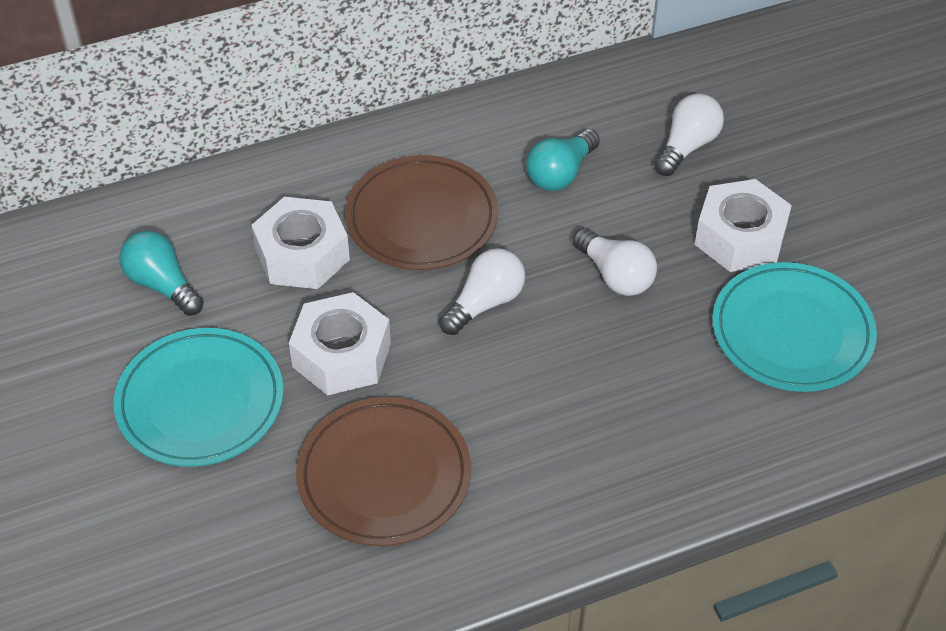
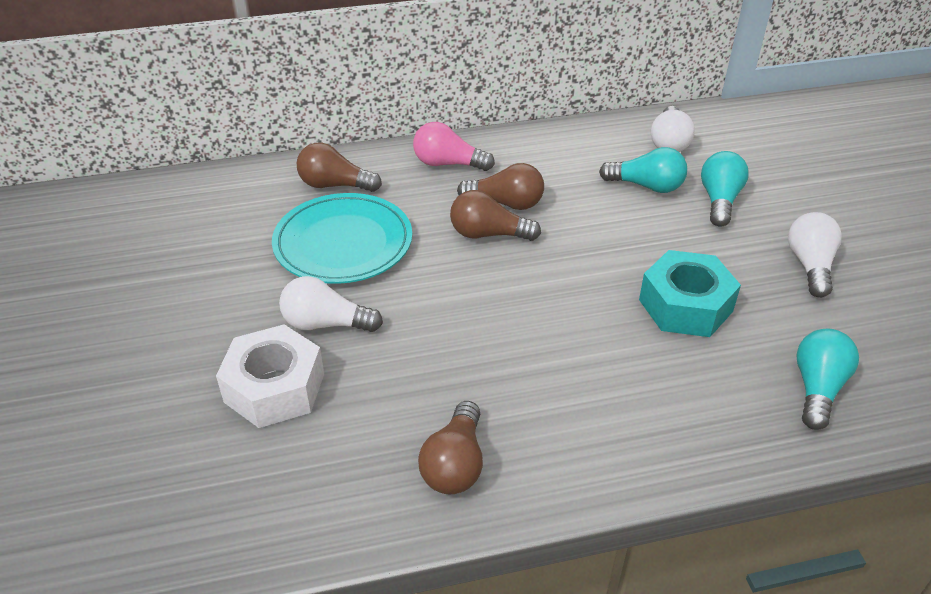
brown light bulb: none = 0 -> [297,143,382,192] [418,401,483,494] [450,190,541,241] [457,163,544,210] = 4
brown plate: [296,397,471,546] [345,155,498,270] = 2 -> none = 0
pink light bulb: none = 0 -> [413,122,495,171] = 1
turquoise light bulb: [119,231,204,316] [526,129,600,191] = 2 -> [599,147,687,193] [701,151,749,226] [796,329,859,430] = 3
turquoise nut: none = 0 -> [639,250,741,337] = 1
turquoise plate: [114,328,284,467] [712,262,877,392] = 2 -> [272,193,412,284] = 1
white nut: [251,197,350,289] [289,292,391,395] [695,179,792,272] = 3 -> [216,324,324,428] = 1

